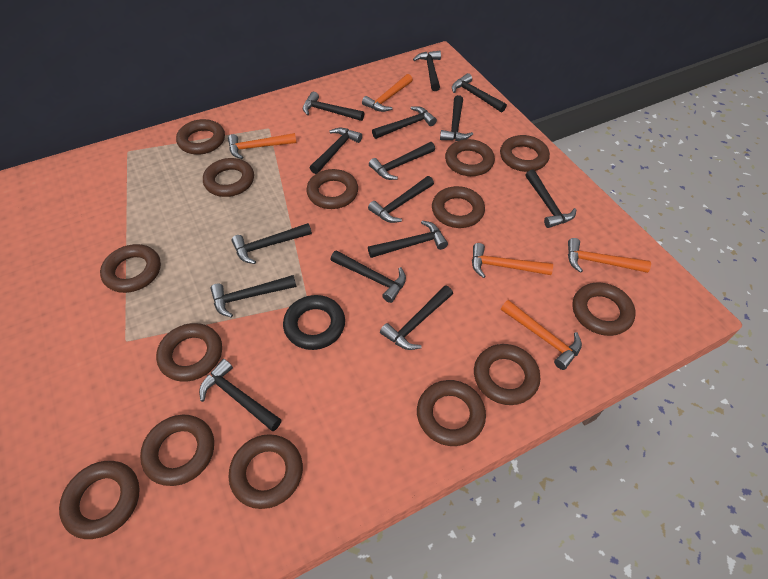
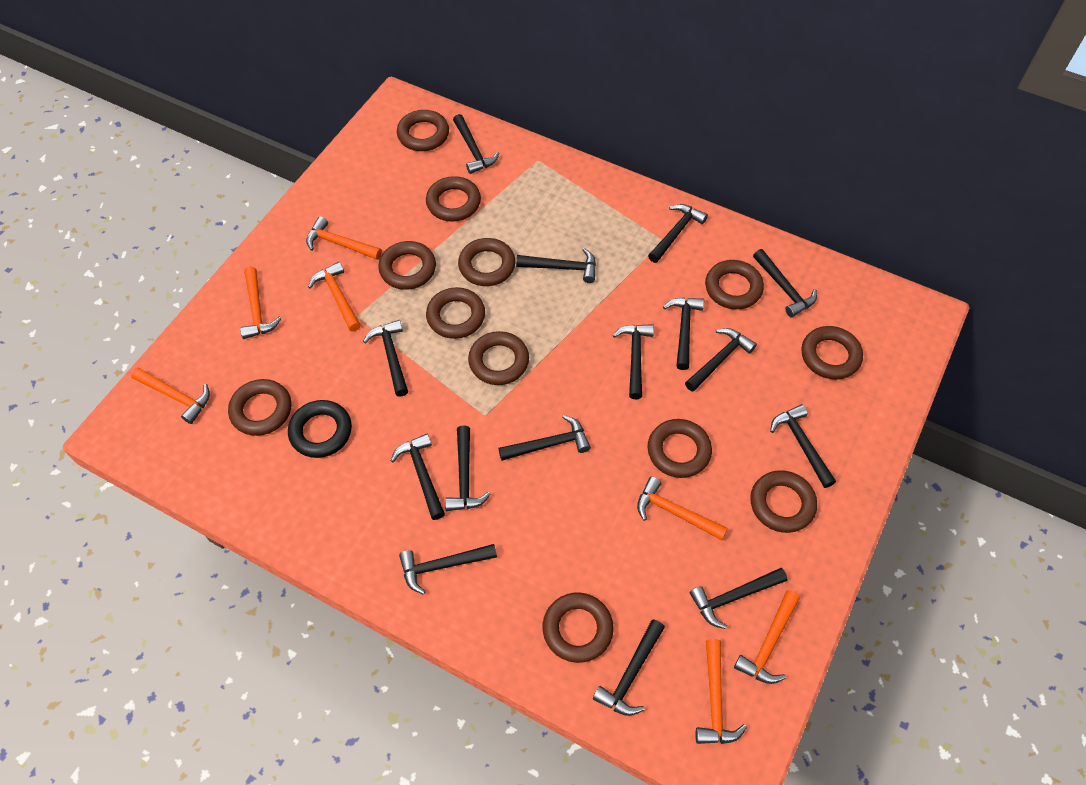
brown ring: [59,461,140,539] [100,244,161,293] [140,415,214,486] [156,323,222,382] [176,119,225,155] [203,158,254,197] [229,434,303,509] [306,169,358,209] [417,380,486,446] [432,186,485,228] [445,139,495,176] [474,344,540,405] [500,135,550,172] [572,282,636,336] = 14 -> [228,379,291,436] [378,241,436,290] [397,110,449,151] [426,176,481,221] [426,287,485,339] [458,238,515,286] [468,331,529,385] [543,593,614,663] [648,419,712,478] [705,260,764,309] [750,470,817,533] [801,326,863,379] = 12
orange hammer: [228,133,297,159] [362,74,413,112] [472,243,553,278] [501,300,582,370] [568,238,651,273] = 5 -> [131,368,210,424] [240,267,282,339] [306,216,382,260] [308,262,361,331] [637,477,728,540] [696,639,747,744] [734,590,800,684] = 7

